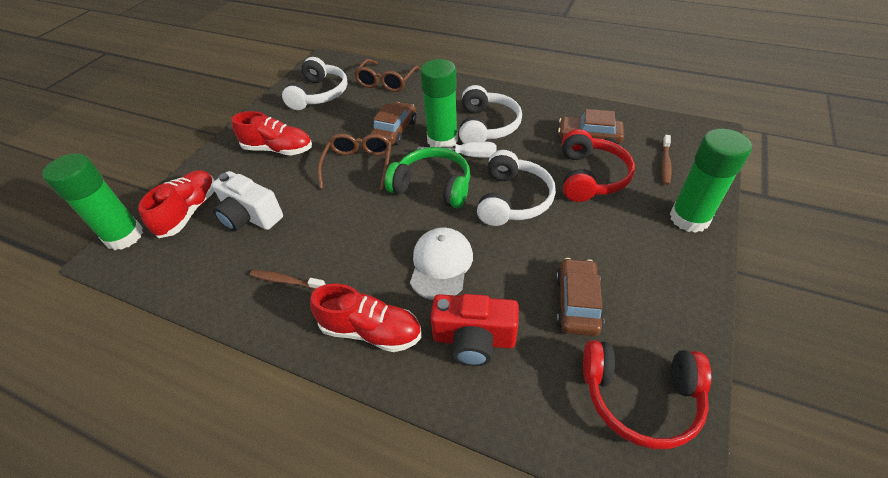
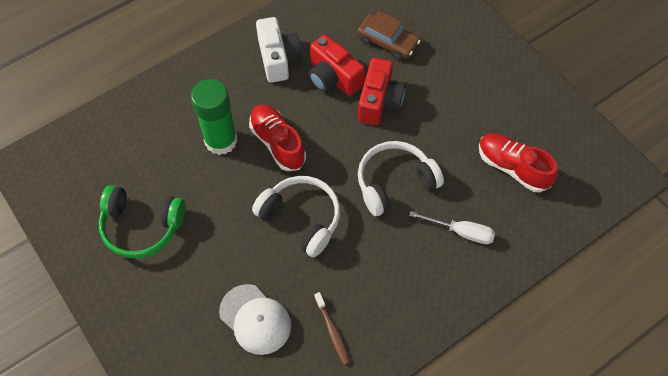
brown car: [370,102,416,145] [556,258,604,336] [558,109,624,144] = 3 -> [357,11,421,60] = 1
brown glasses: [318,133,392,190] [354,59,421,92] = 2 -> none = 0
brown toothbrush: [250,270,326,290] [661,135,672,185] = 2 -> [314,292,350,365] = 1
green glue stick: [42,153,143,250] [420,59,458,147] [670,129,752,233] = 3 -> [191,79,238,155] = 1
red camera: [430,294,519,366] = 1 -> [309,35,365,96] [358,58,405,125] = 2
red headphones: [562,129,635,202] [583,340,711,449] = 2 -> none = 0
red shoe: [138,170,214,238] [232,111,312,155] [310,283,421,352] = 3 -> [249,105,306,171] [479,133,558,192] = 2
white headphones: [282,57,348,110] [459,85,522,143] [477,150,556,226] = 3 -> [252,176,340,257] [358,141,444,216] = 2

